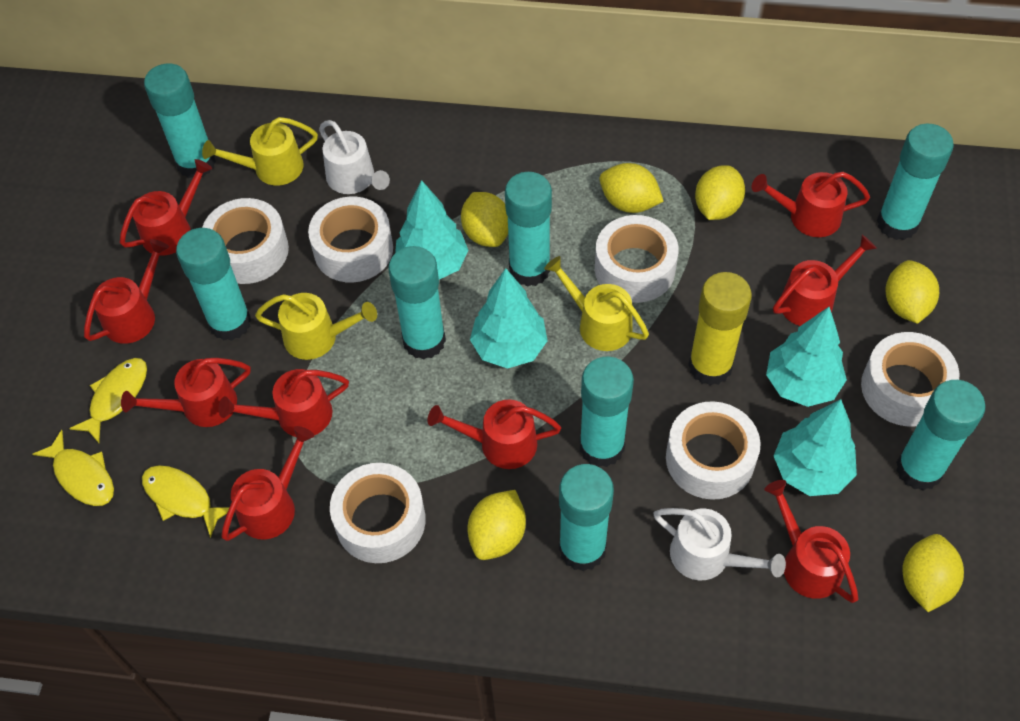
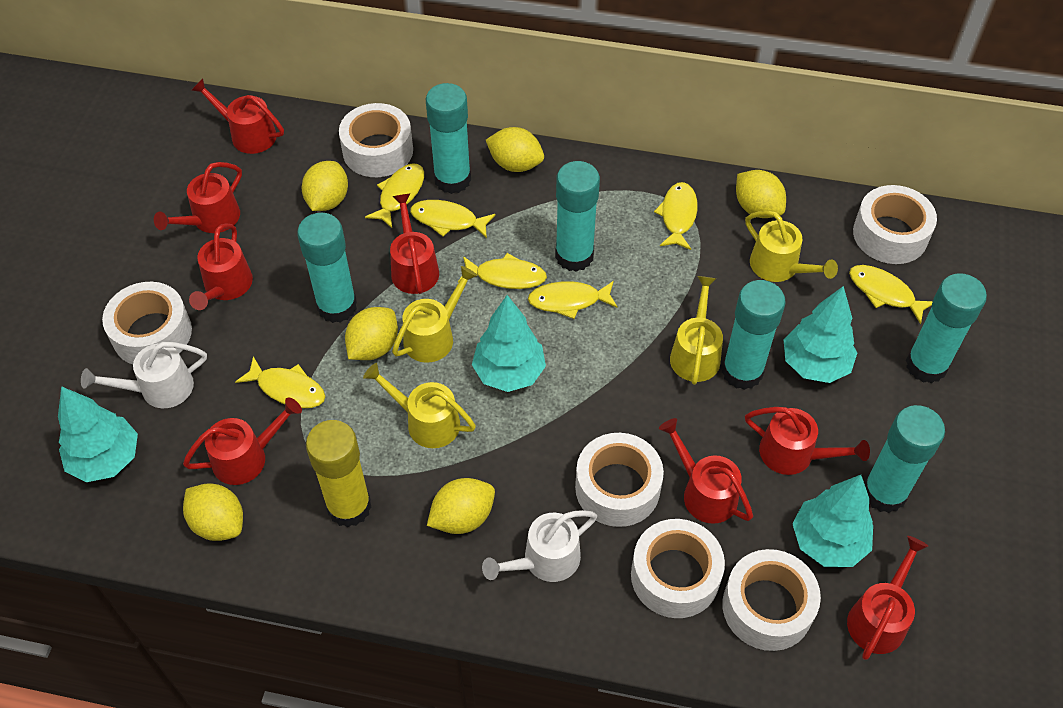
red watering can: [84,239,169,344] [120,159,212,256] [121,358,251,427] [218,369,349,437] [221,426,314,541] [427,400,561,469] [752,172,870,237] [765,480,859,603] [773,235,877,326] = 9 -> [154,162,242,233] [183,398,302,485] [189,223,253,310] [191,78,284,154] [390,193,439,294] [659,418,753,524] [745,407,870,475] [847,536,928,660] = 8
turquoise glue stick: [144,63,216,178] [176,228,252,341] [388,246,446,360] [505,172,552,287] [559,464,614,572] [580,356,634,467] [877,123,954,240] [896,380,985,491] = 8 -> [297,213,357,323] [426,83,471,194] [555,161,600,272] [722,280,786,390] [864,405,945,513] [906,273,987,383] = 6
yellow fish: [32,430,114,506] [69,358,147,443] [142,465,229,538] = 3 -> [235,356,325,408] [365,163,424,228] [410,200,496,238] [458,253,547,289] [528,281,618,319] [654,182,698,250] [849,265,933,324] = 7
yellow watering can: [202,117,318,185] [255,293,377,360] [544,256,649,351] = 3 -> [363,363,476,448] [392,266,478,363] [670,276,723,385] [745,211,838,282] = 4

